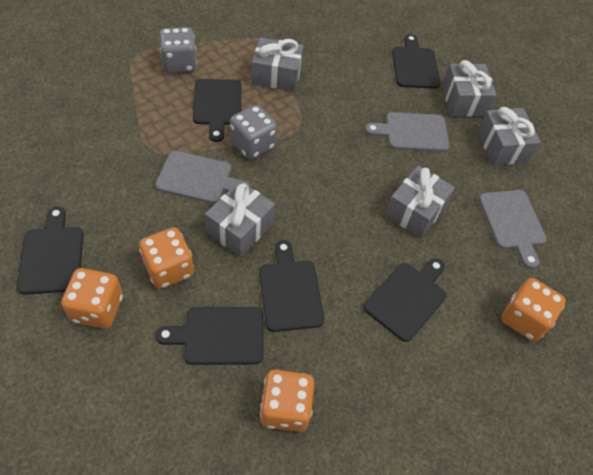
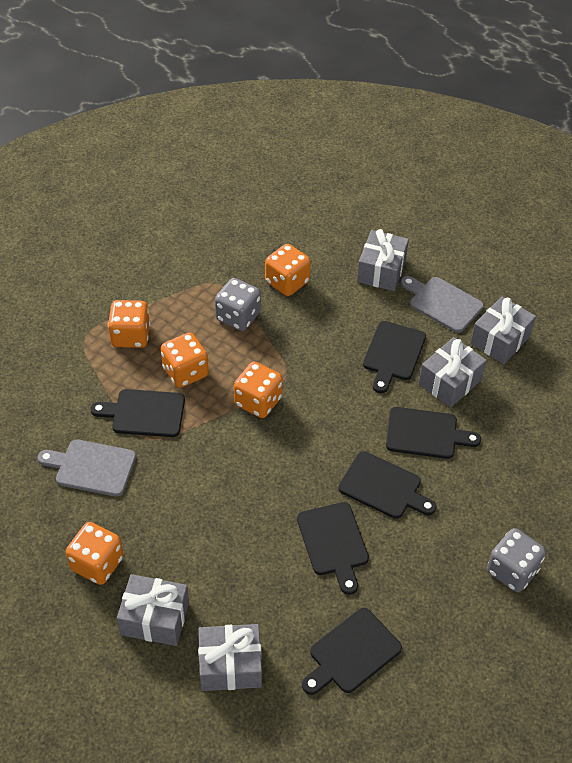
grey cutting board: [155,151,250,204] [365,112,450,152] [479,190,547,269] = 3 -> [38,439,136,497] [401,276,484,333] = 2
orange dice: [61,268,123,329] [139,227,194,289] [260,370,314,432] [501,278,566,341] = 4 -> [66,522,124,585] [108,300,150,348] [161,332,209,388] [234,361,283,418] [265,244,311,296] = 5

